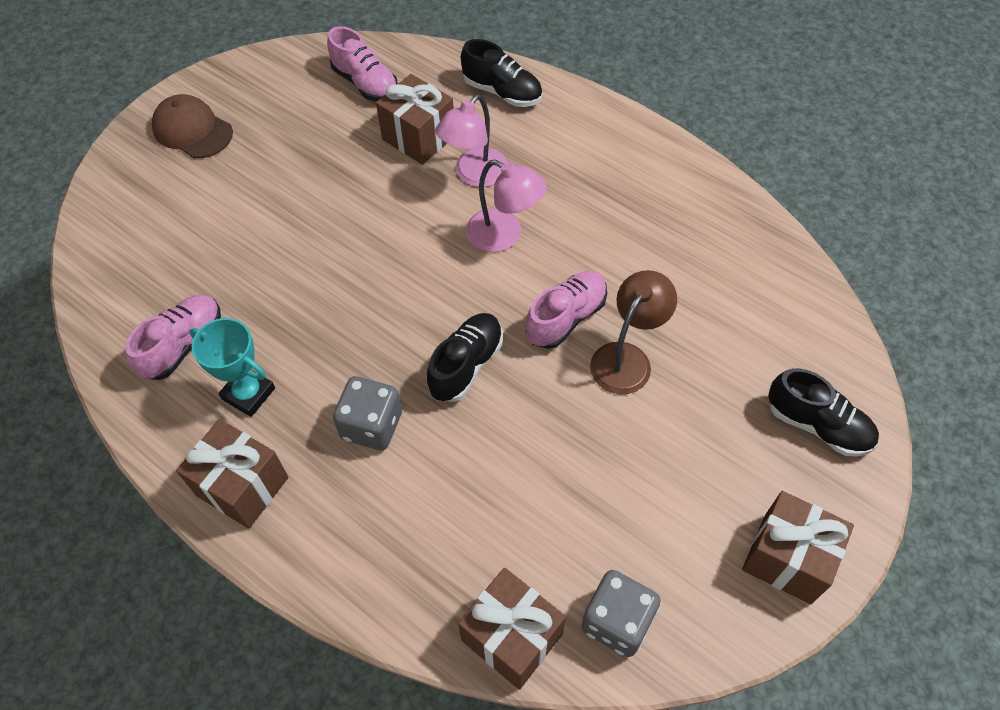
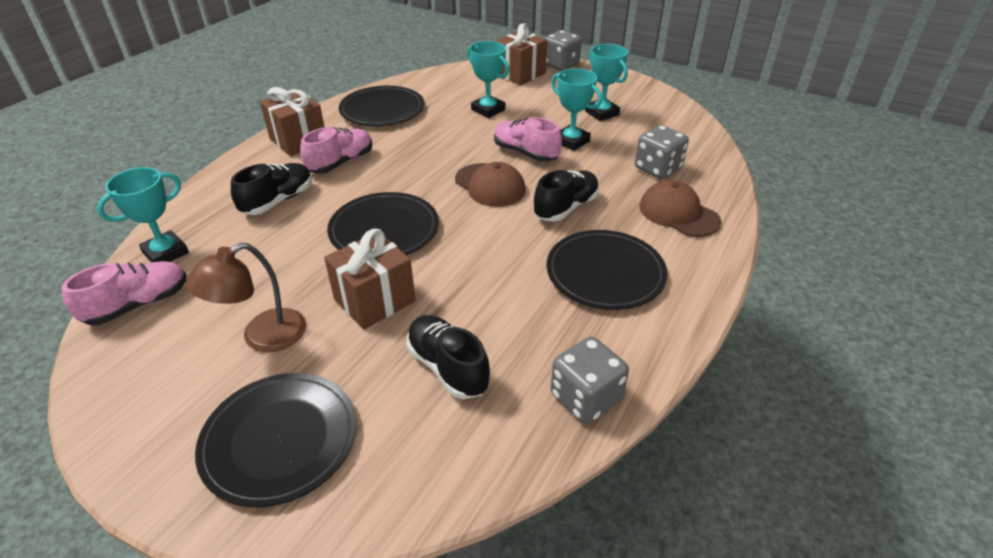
black plate: none = 0 -> [195,373,357,507] [327,192,439,255] [339,86,424,126] [546,230,668,310] = 4
brown cap: [152,94,233,158] = 1 -> [455,162,526,207] [640,180,721,237] = 2
brown gift: [176,419,289,529] [376,74,454,165] [458,568,566,690] [742,491,854,604] = 4 -> [260,87,324,156] [324,228,416,330] [495,23,547,85] = 3
grey dice: [333,376,402,450] [581,570,661,657] = 2 -> [545,30,582,71] [551,337,629,424] [635,125,689,179] = 3
pink lamp: [435,94,507,187] [466,160,547,252] = 2 -> none = 0
turquoise trophy: [190,318,275,417] = 1 -> [97,167,189,262] [467,41,509,118] [551,68,602,151] [585,44,628,121] = 4

